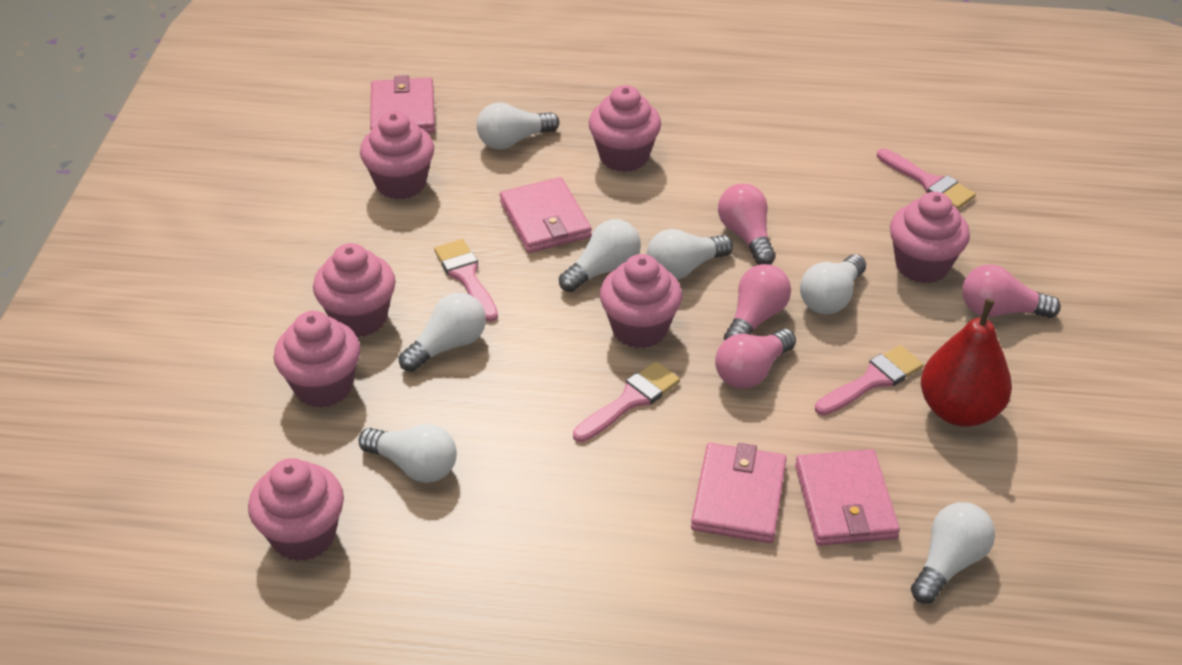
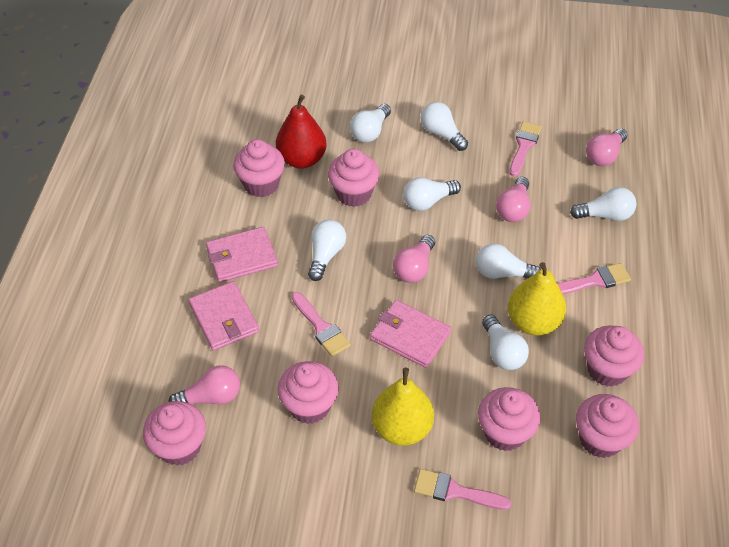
pink wallet: [370,75,435,134] [500,177,592,253] [691,443,787,543] [795,449,900,546] = 4 -> [189,281,259,351] [206,227,278,282] [370,300,451,368] = 3
yellow pear: none = 0 -> [371,368,434,446] [508,262,566,336] = 2

